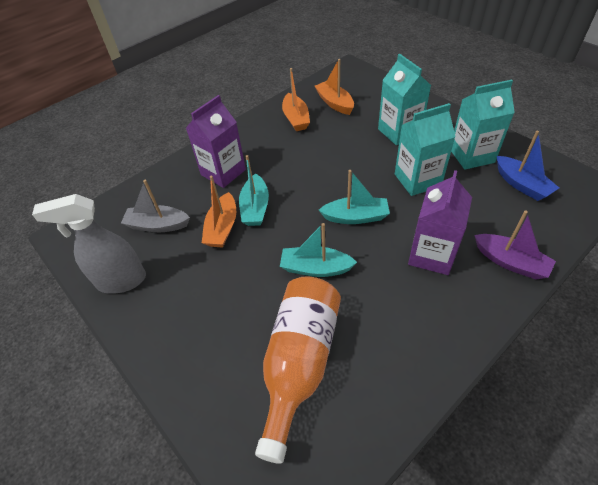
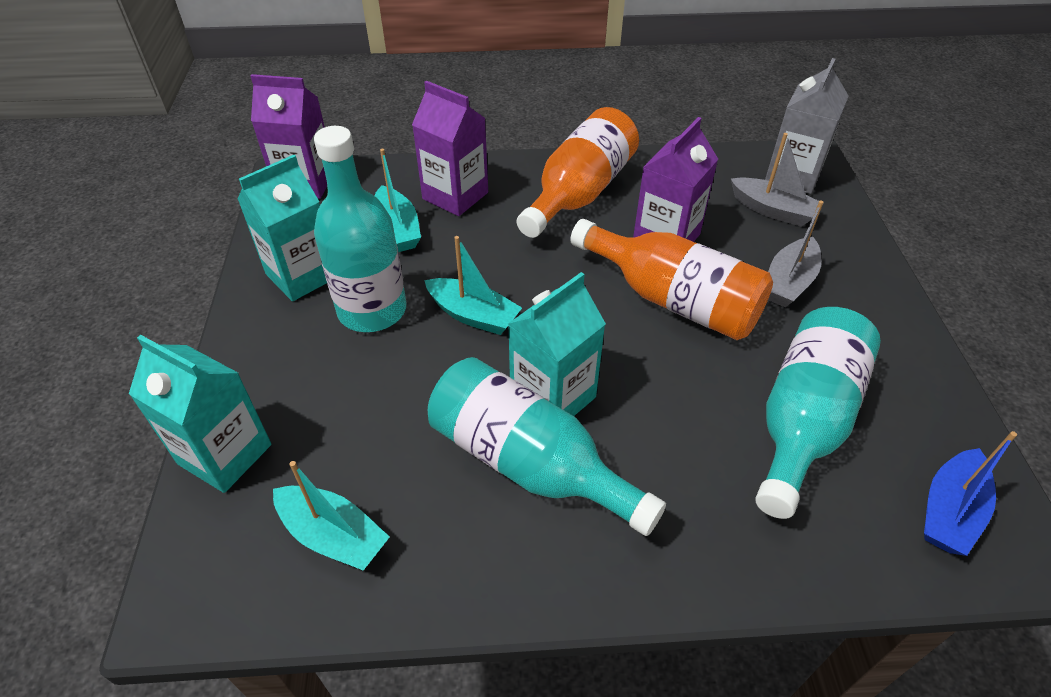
grey boat: [121,180,190,232] = 1 -> [731,133,819,227] [768,201,824,307] = 2
grey carton: none = 0 -> [765,58,849,194] = 1
grey spray bottle: [32,194,146,294] = 1 -> none = 0
orange boat: [202,176,236,248] [282,68,310,131] [315,59,354,115] = 3 -> none = 0
orange bottle: [255,276,341,464] = 1 -> [517,107,639,238] [570,219,773,340] = 2
purple boat: [474,210,556,280] = 1 -> none = 0
purple carton: [186,95,246,188] [408,170,472,275] = 2 -> [251,74,327,199] [412,81,488,216] [633,117,718,242] = 3
turquoise bottle: none = 0 -> [314,126,406,332] [428,357,666,536] [755,307,881,519] = 3

